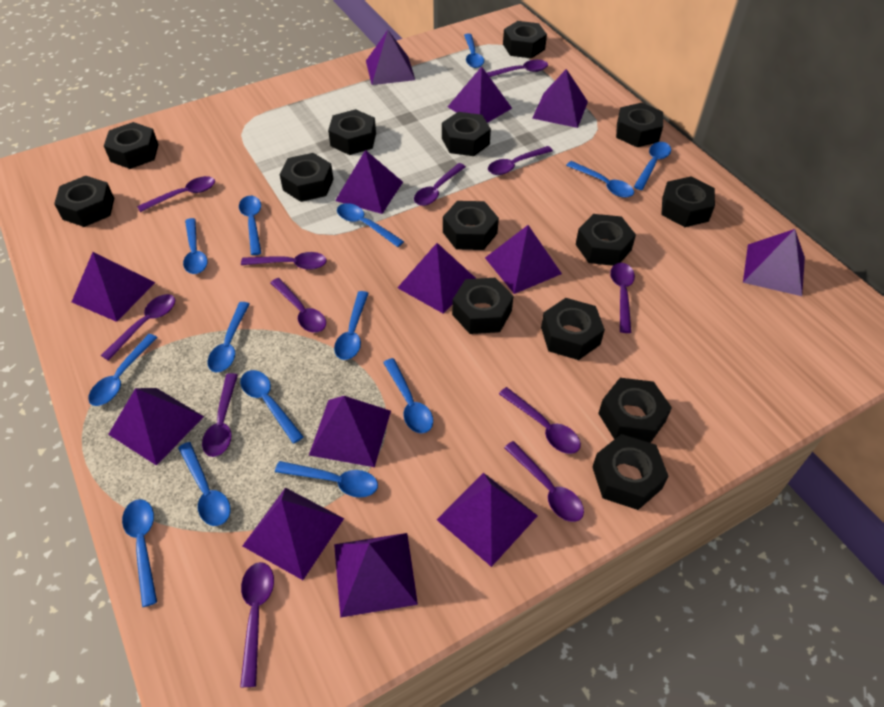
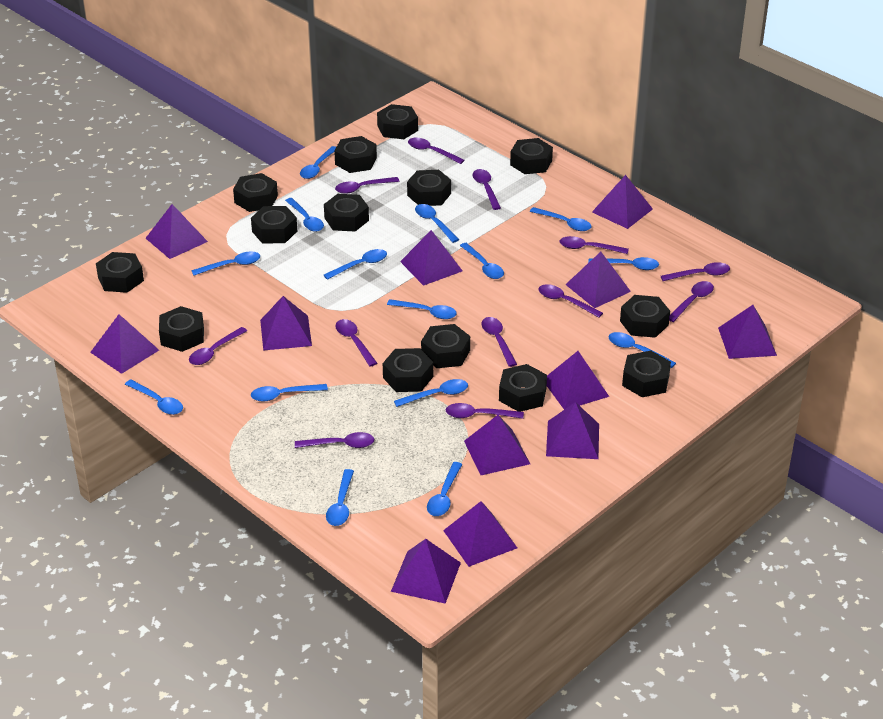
blue spoon: [88,334,158,406] [122,499,157,607] [178,442,231,526] [183,218,207,274] [207,302,250,372] [239,196,261,255] [240,370,304,444] [275,461,378,498] [334,291,369,360] [337,203,404,247] [383,358,433,434] [464,34,484,68] [566,161,634,198] [634,142,671,190] = 14 -> [125,380,183,415] [191,252,260,276] [251,384,328,402] [285,198,324,232] [300,146,336,179] [324,249,387,280] [326,469,354,526] [387,299,457,319] [394,379,468,407] [415,204,459,243] [427,462,462,516] [460,243,504,279] [530,207,591,231] [588,257,659,270] [608,332,676,368] = 15
purple pyramid: [72,252,155,322] [108,388,204,466] [243,488,344,580] [309,396,391,467] [334,533,418,618] [335,150,403,214] [366,30,415,85] [397,243,476,314] [437,473,538,567] [448,67,512,123] [485,225,562,294] [532,69,588,128] [743,229,805,296] = 13 -> [90,314,159,374] [145,204,208,259] [260,296,312,351] [391,539,461,604] [400,230,462,286] [443,501,517,567] [464,415,530,475] [546,402,599,459] [547,351,609,410] [565,252,631,308] [592,175,653,229] [718,305,777,359] = 12

